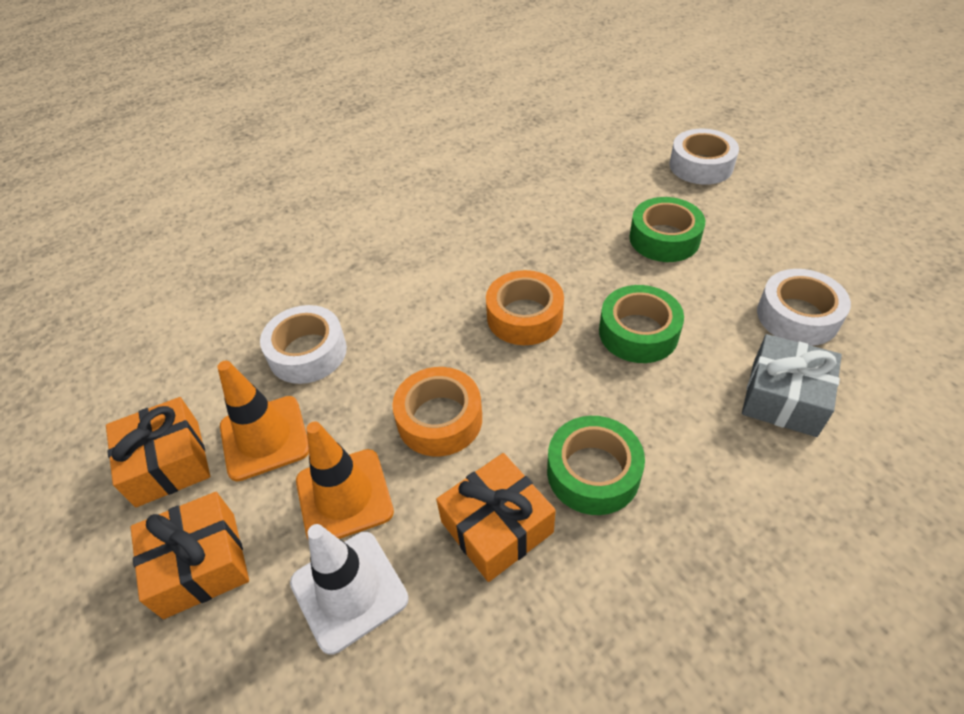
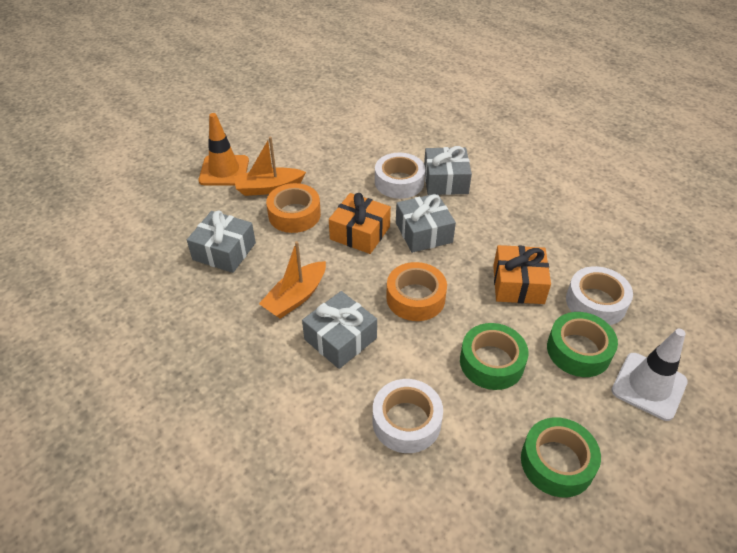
grey gift: [742,334,842,437] = 1 -> [187,211,256,273] [302,291,377,369] [396,193,456,253] [424,146,472,195] = 4
orange boat: none = 0 -> [234,137,306,196] [259,241,326,319] = 2
orange gift: [106,397,210,507] [130,492,249,619] [436,453,556,582] = 3 -> [329,193,391,254] [493,245,551,304] = 2
orange traffic cone: [217,361,309,482] [296,421,394,539] = 2 -> [199,113,249,185] = 1

